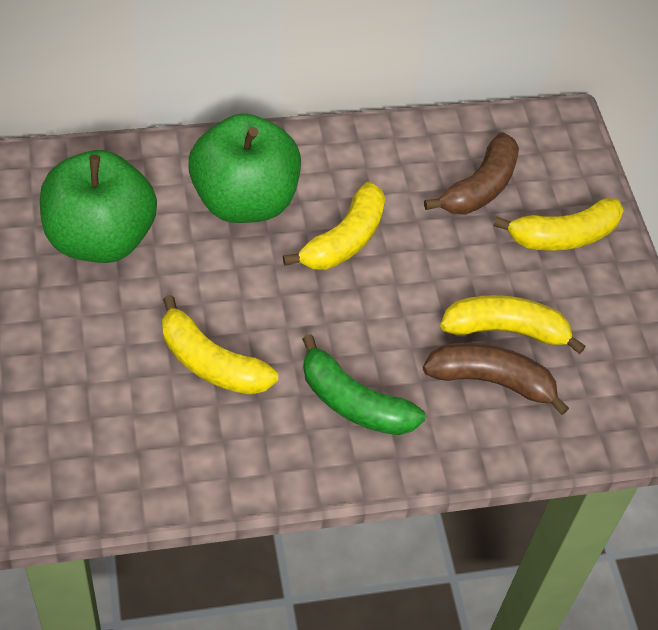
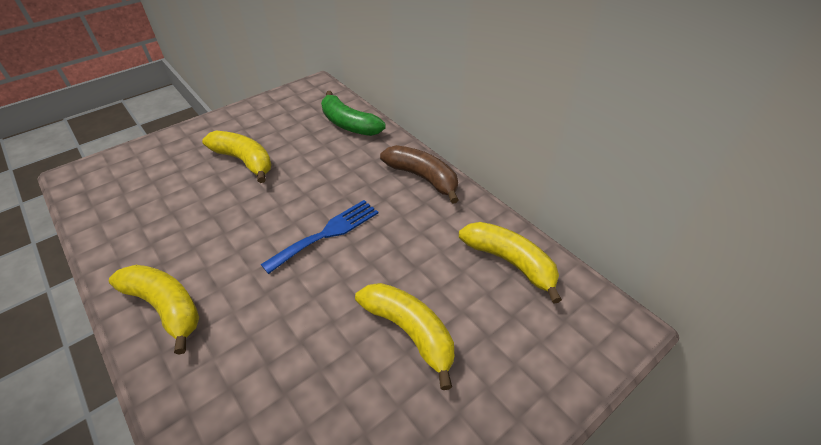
blue fork: none = 0 -> [261,200,378,274] = 1
brown banana: [423,343,569,415] [424,132,519,215] = 2 -> [380,145,458,204] = 1
green apple: [40,150,157,263] [188,113,301,223] = 2 -> none = 0

